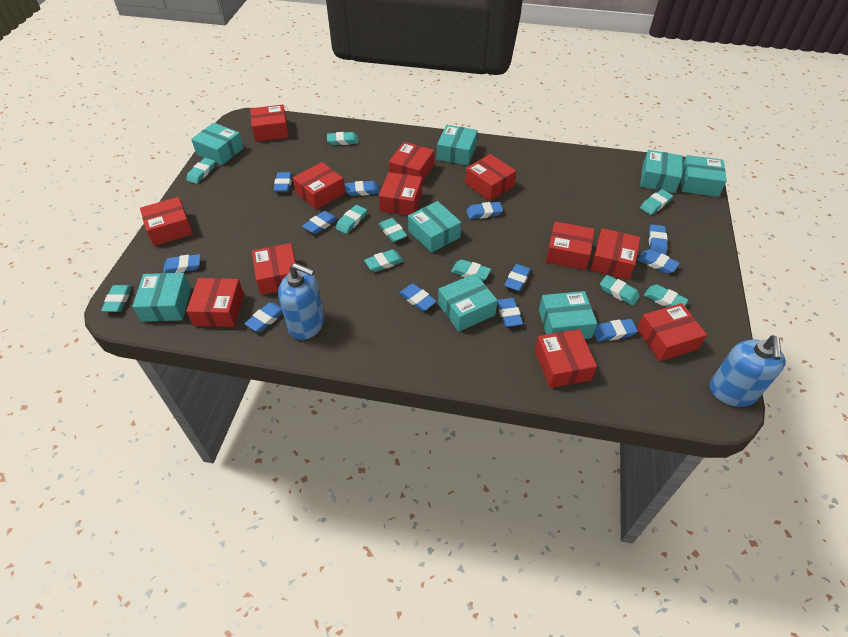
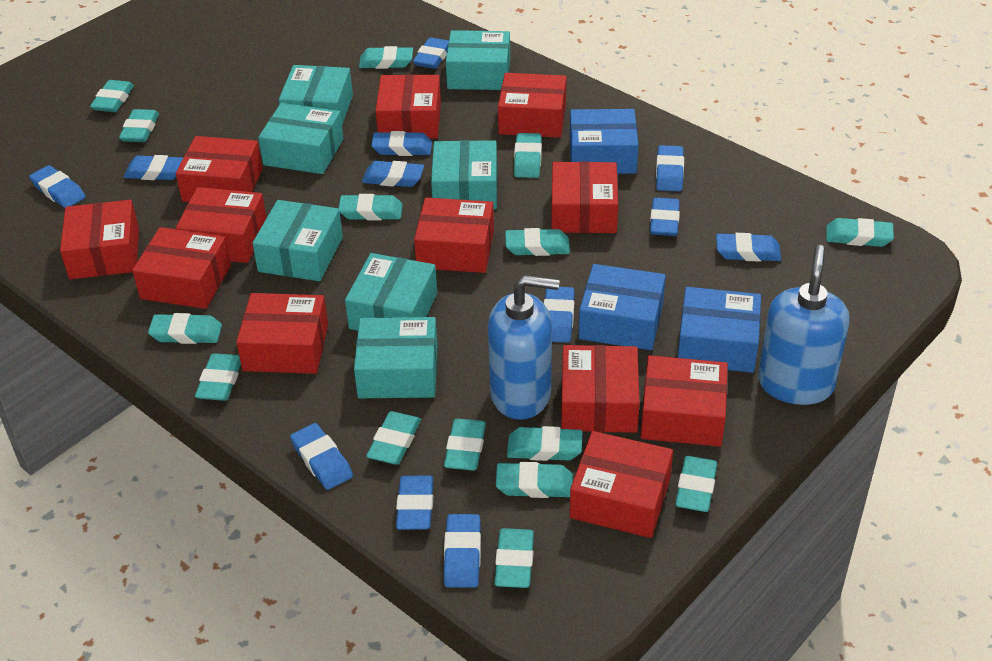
blue box: none = 0 -> [570,109,638,174] [579,264,666,350] [678,287,761,373] = 3
turquoise box: [132,273,191,322] [191,123,244,165] [408,201,461,253] [437,125,478,165] [438,273,498,332] [539,291,597,339] [640,150,683,193] [681,155,727,197] = 8 -> [252,200,343,281] [258,103,344,174] [279,65,353,125] [345,253,437,331] [354,317,438,398] [431,140,497,209] [446,30,510,90] = 7
turquoise eraser: [101,285,132,312] [186,158,215,184] [327,132,358,145] [336,205,367,234] [364,249,404,272] [379,218,407,242] [451,259,491,281] [600,275,640,306] [640,189,673,215] [644,285,688,307] = 10 -> [90,80,134,112] [119,109,159,142] [148,313,222,344] [195,353,241,401] [338,194,403,220] [359,46,413,69] [366,411,421,465] [444,419,486,471] [494,528,534,588] [496,462,573,498] [505,228,570,256] [507,426,583,461] [514,133,542,178] [675,456,717,512] [826,218,894,247] = 15

